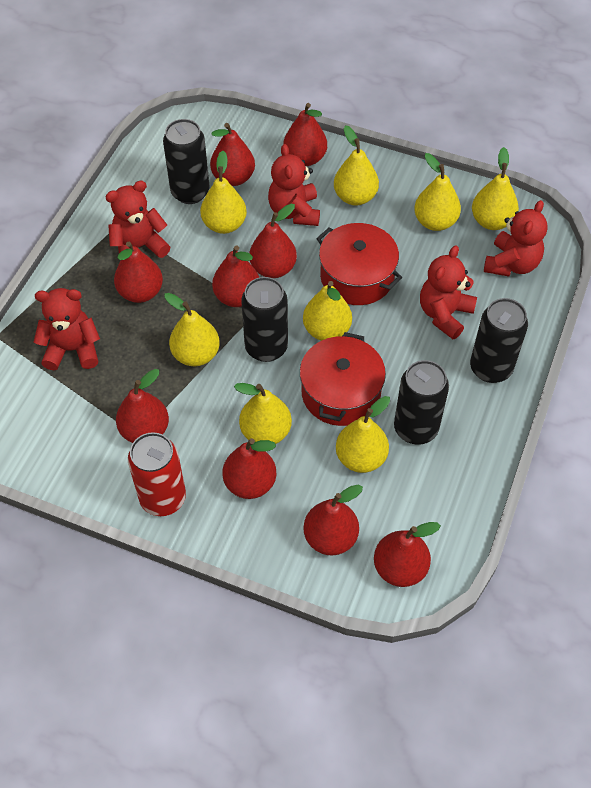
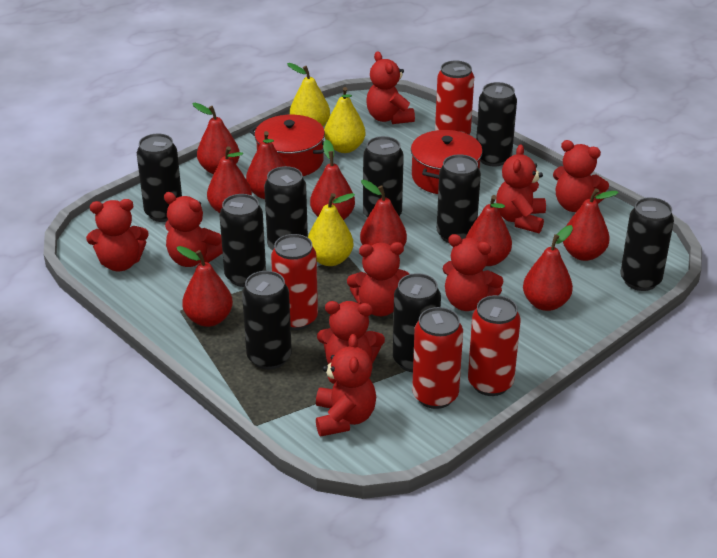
black can: [163,119,209,204] [241,277,288,362] [394,360,449,445] [470,298,528,383] = 4 -> [137,134,182,222] [220,194,266,287] [242,271,292,370] [264,166,308,250] [363,136,404,218] [393,273,441,372] [437,154,481,243] [476,82,517,167] [620,197,674,291] = 9
red can: [128,432,186,516] = 1 -> [271,234,318,330] [412,307,463,409] [435,60,474,134] [468,295,521,396] = 4
red teddy bear: [34,288,100,370] [105,181,170,261] [268,144,320,226] [420,245,477,339] [484,200,548,276] = 5 -> [86,199,149,271] [164,192,223,267] [316,334,376,437] [317,301,385,364] [347,242,409,316] [366,51,415,124] [443,234,504,311] [496,144,546,233] [553,140,609,212] = 9
yellow pear: [164,293,220,366] [200,151,247,234] [234,383,292,444] [303,281,352,341] [334,125,379,206] [336,396,390,473] [414,153,461,231] [472,147,519,230] = 8 -> [287,63,330,126] [308,193,355,266] [324,87,365,153] = 3

